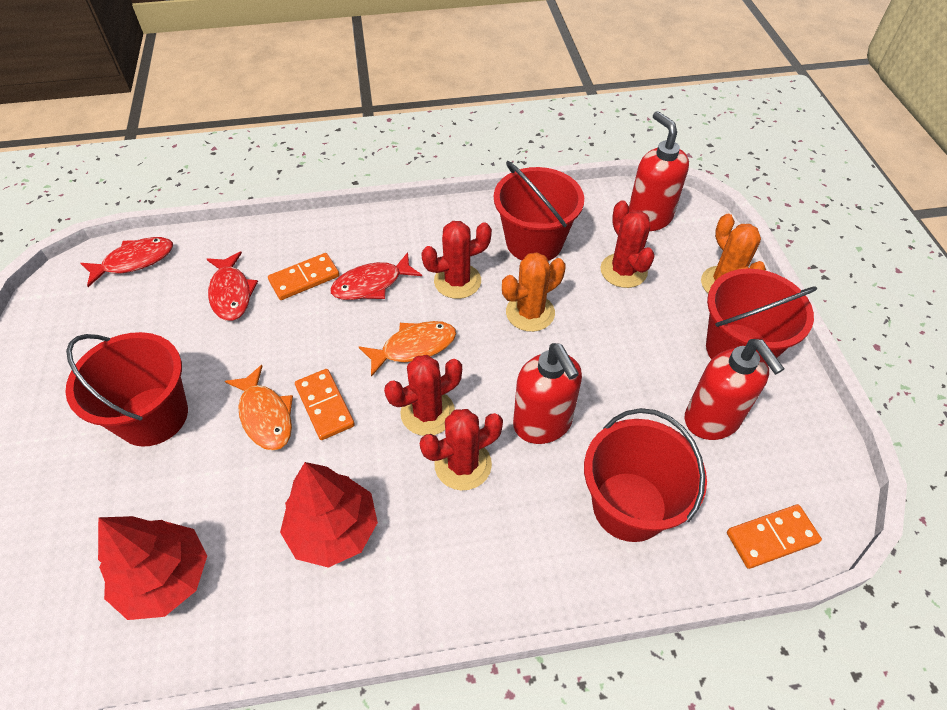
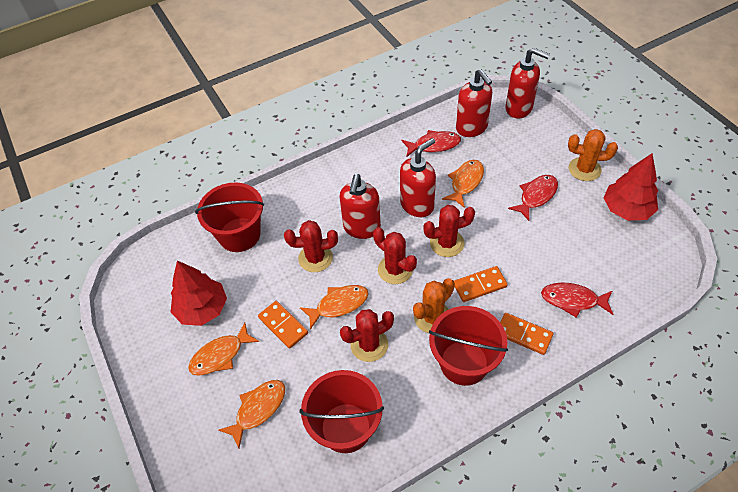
orange fish: [225,365,293,450] [359,321,456,377] = 2 -> [188,322,259,376] [218,380,285,449] [300,285,368,330] [442,160,484,208] = 4
red bucket: [66,332,188,447] [494,161,584,261] [584,408,707,542] [706,269,817,360] = 4 -> [195,183,264,252] [300,370,384,453] [429,306,508,386] = 3
red soap dispenser: [513,343,582,444] [629,111,689,231] [685,339,784,440] = 3 -> [339,174,381,239] [400,138,436,217] [456,69,492,137] [505,47,550,118] = 4

